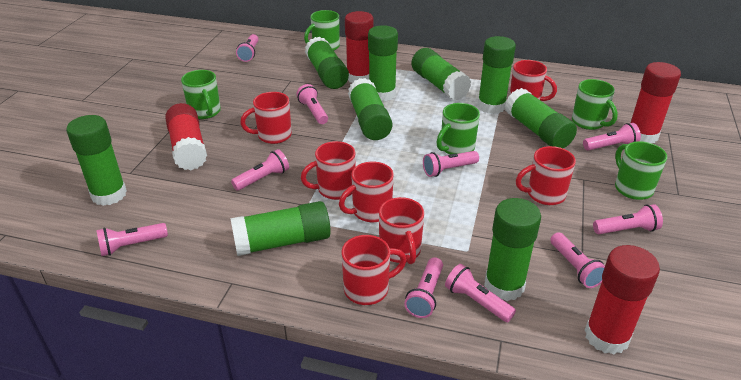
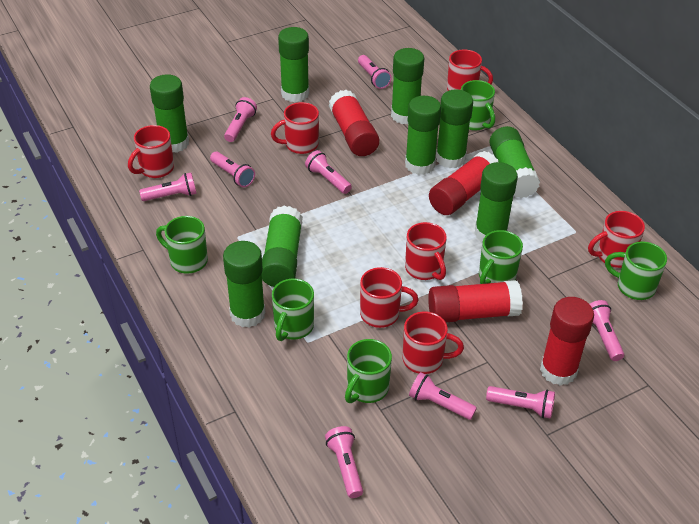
green mug: [181,70,221,119] [304,10,340,51] [437,103,480,155] [572,79,618,130] [615,141,667,200] = 5 -> [156,216,208,274] [272,278,314,341] [345,339,392,403] [461,80,495,131] [479,230,523,284] [605,241,667,300] = 6
pink flashlight: [96,223,168,256] [231,149,289,191] [236,34,259,62] [296,84,328,124] [404,257,443,318] [423,151,479,177] [445,264,516,322] [550,232,605,288] [583,123,641,151] [593,204,663,234] = 10 -> [139,173,197,201] [210,151,255,187] [224,97,257,142] [305,150,352,194] [325,426,363,498] [358,55,392,89] [409,372,477,420] [486,386,555,419] [590,300,624,361] = 9

